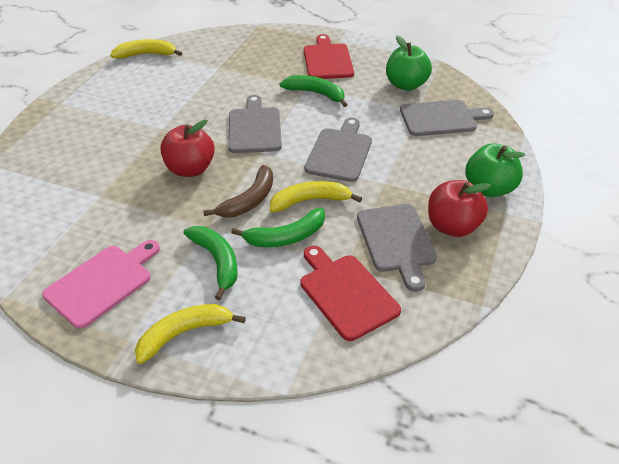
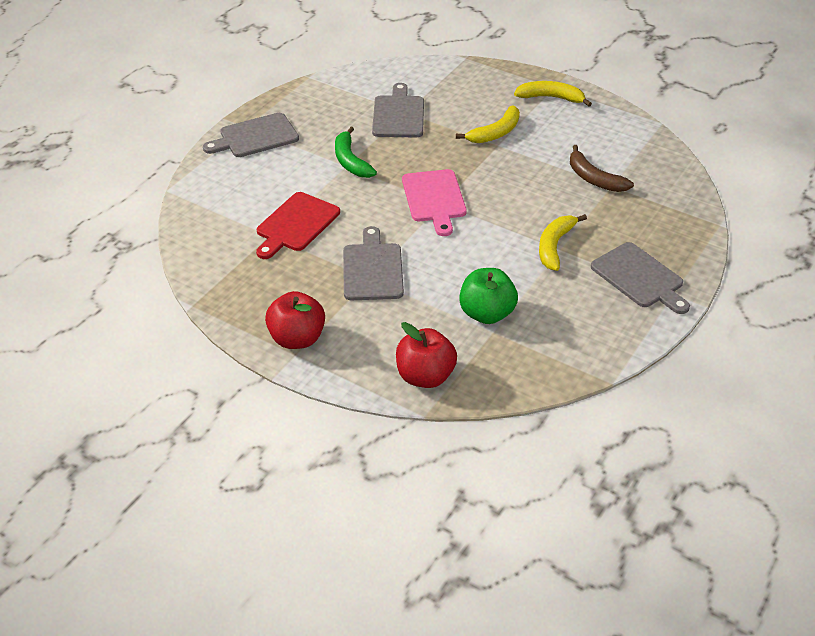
green apple: [386,36,432,91] [465,143,525,197] = 2 -> [459,268,518,324] = 1
green banana: [183,226,238,300] [231,208,325,247] [279,75,347,107] = 3 -> [335,127,377,178] = 1
red cutting board: [301,245,401,341] [304,34,354,79] = 2 -> [256,192,340,259] = 1

